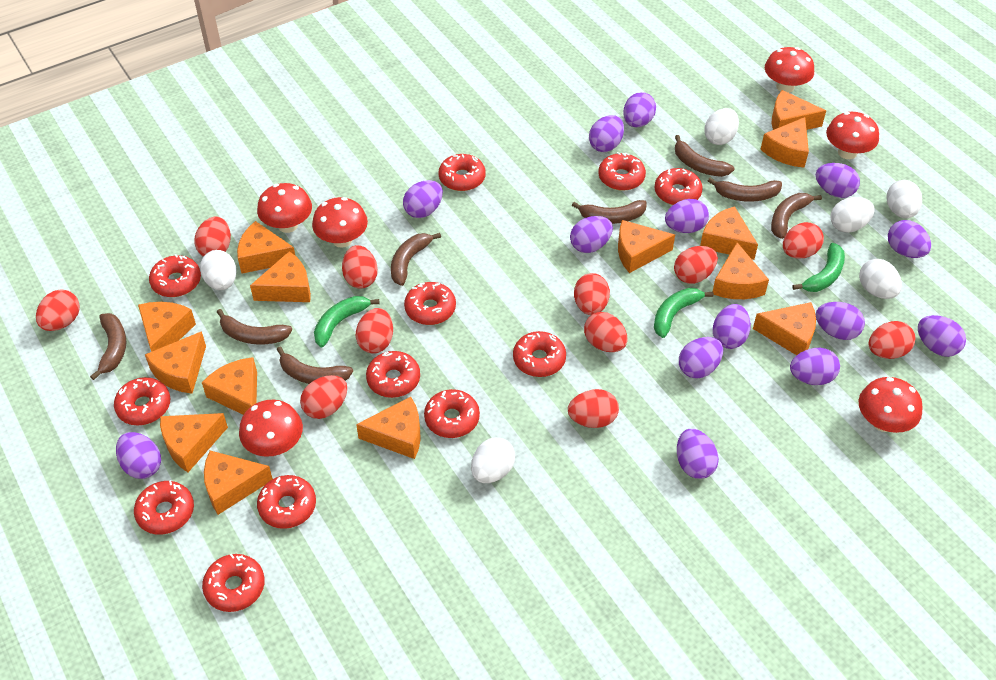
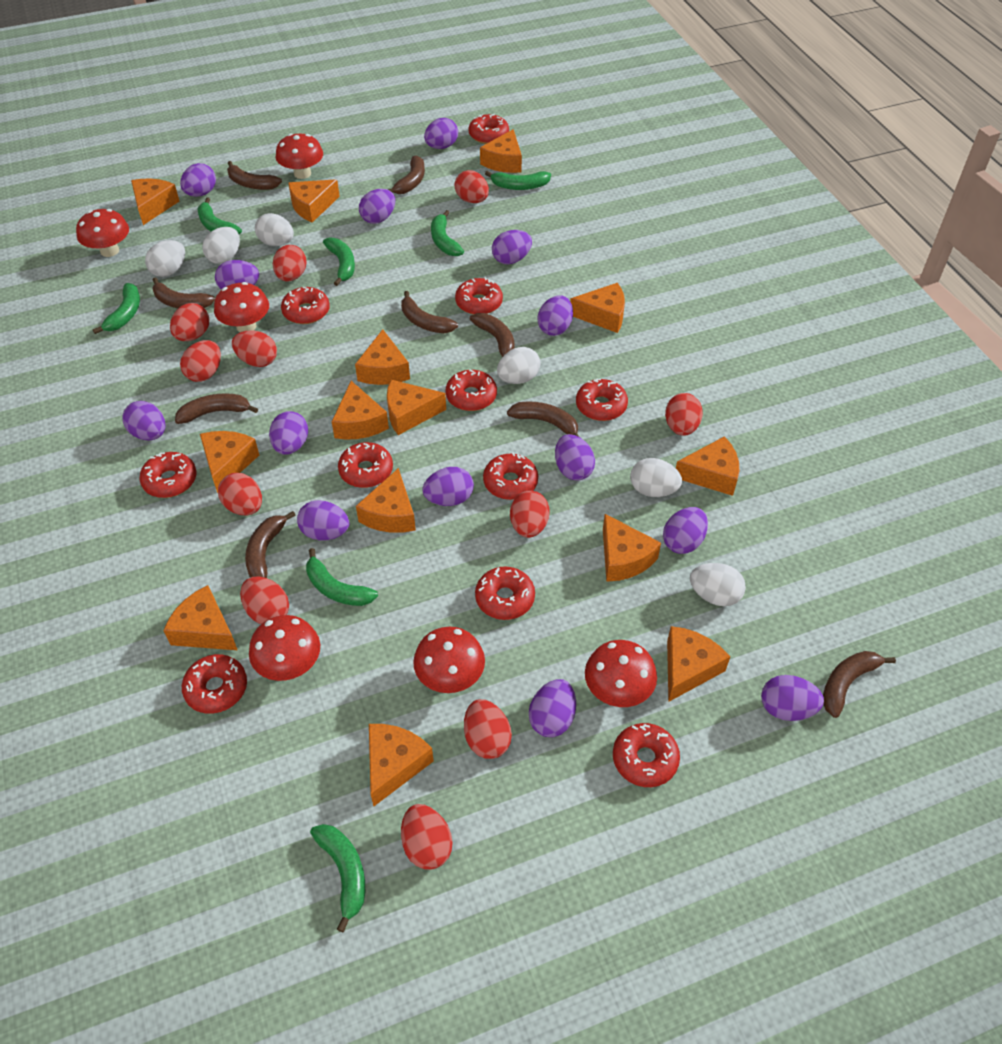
brown banana: [90,313,126,380] [217,309,292,344] [276,347,353,384] [391,233,441,286] [572,200,647,224] [675,135,734,177] [708,178,782,202] [771,193,822,239] = 8 -> [152,277,215,308] [175,393,258,424] [227,161,282,190] [245,511,296,578] [387,155,425,194] [401,291,458,333] [470,313,515,357] [507,402,579,437] [823,651,896,718] = 9
green banana: [314,296,380,348] [654,288,714,338] [792,243,845,292] = 3 -> [93,283,140,334] [197,197,242,234] [306,548,378,606] [310,824,365,932] [323,237,355,286] [431,210,464,256] [485,171,551,190] = 7
red donut: [114,377,170,425] [134,480,194,534] [149,254,201,297] [202,554,265,612] [257,475,316,529] [366,351,420,398] [404,282,456,325] [424,389,480,438] [439,154,486,191] [513,331,566,377] [598,152,646,191] [654,168,703,205] = 12 -> [140,452,196,498] [182,654,247,714] [281,287,330,324] [338,442,393,488] [446,370,497,411] [455,277,503,315] [469,114,509,144] [475,567,535,620] [483,452,538,500] [576,378,628,421] [613,723,680,787] = 11

